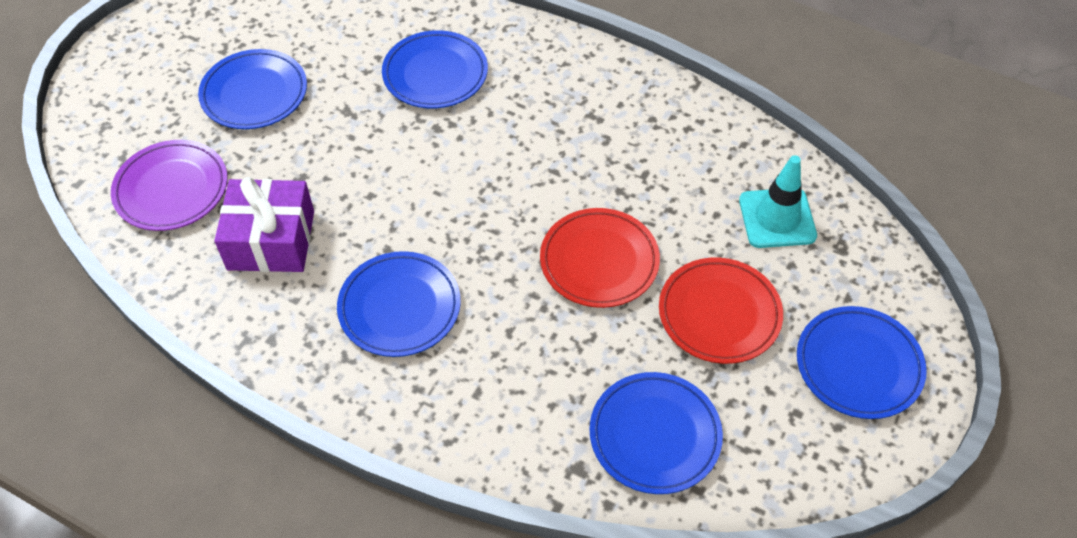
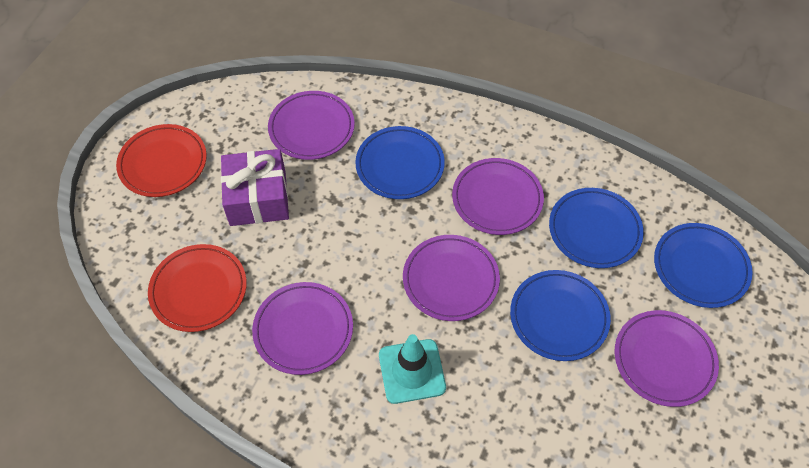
blue plate: [198,49,307,129] [337,251,461,357] [382,30,488,108] [589,372,723,494] [797,306,927,419] = 5 -> [355,126,445,199] [510,270,611,361] [549,188,644,268] [654,223,753,308] = 4
purple plate: [111,140,228,231] = 1 -> [252,282,353,375] [268,91,355,160] [403,235,500,321] [452,158,544,235] [615,310,719,407] = 5

